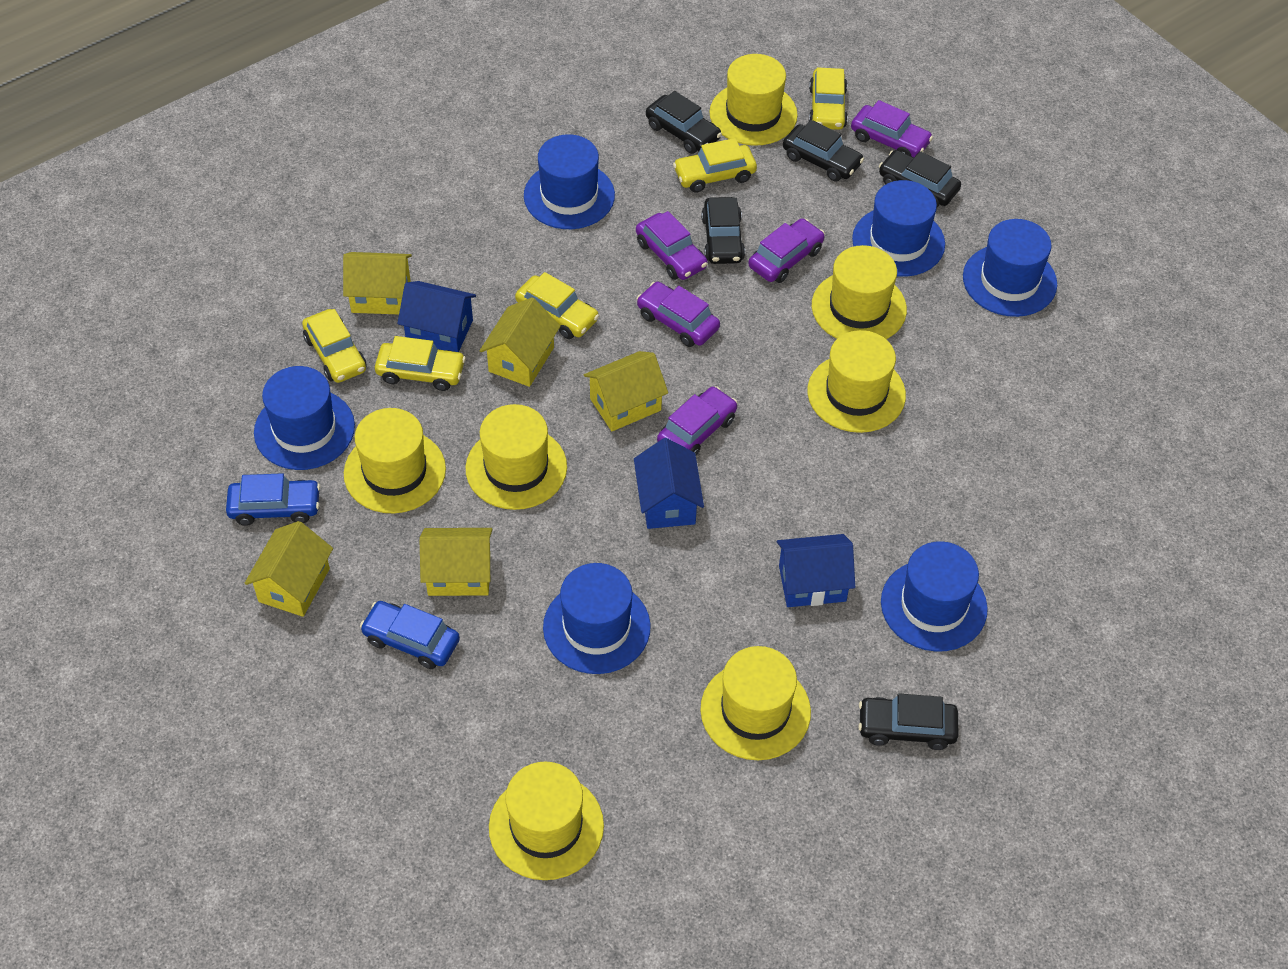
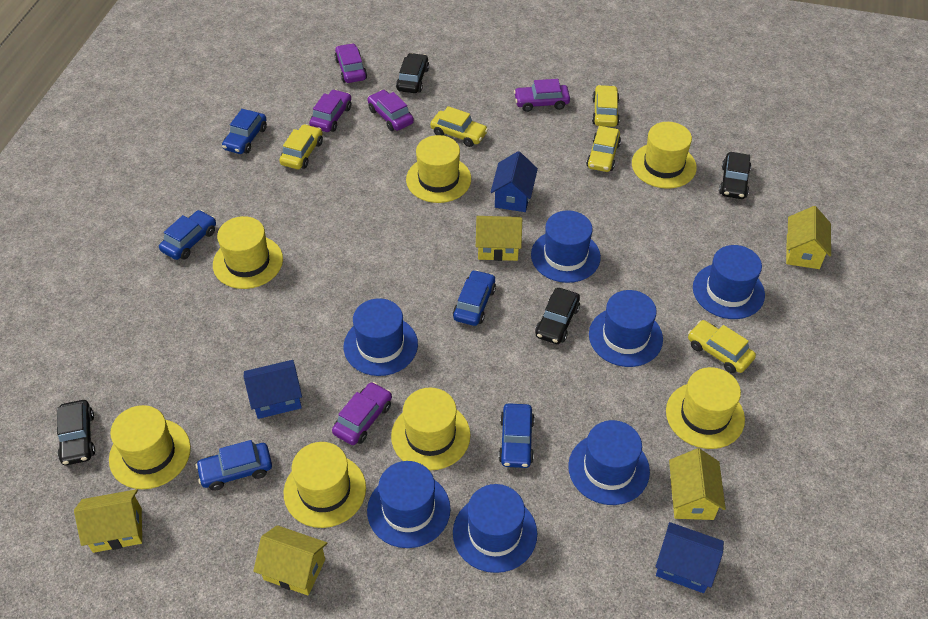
black car: [646,91,722,154] [701,197,745,264] [783,120,864,182] [858,693,959,750] [879,150,961,207] = 5 -> [57,400,95,465] [396,53,429,93] [535,288,580,344] [719,152,751,199] = 4
blue car: [226,473,320,526] [360,601,460,669] = 2 -> [159,210,216,260] [196,440,272,491] [222,109,267,154] [453,270,496,326] [499,403,535,468] = 5
blue hat: [254,366,355,470] [524,134,615,229] [543,563,651,674] [852,180,945,277] [881,541,988,652] [963,219,1057,317] = 6 -> [344,298,418,376] [367,461,451,548] [453,484,537,573] [531,210,601,283] [568,420,650,505] [589,290,663,367] [693,245,765,319] = 7

